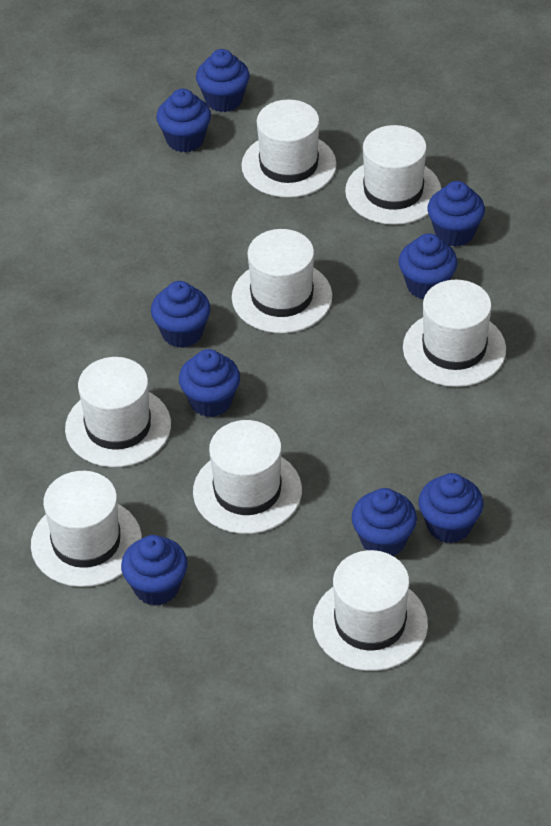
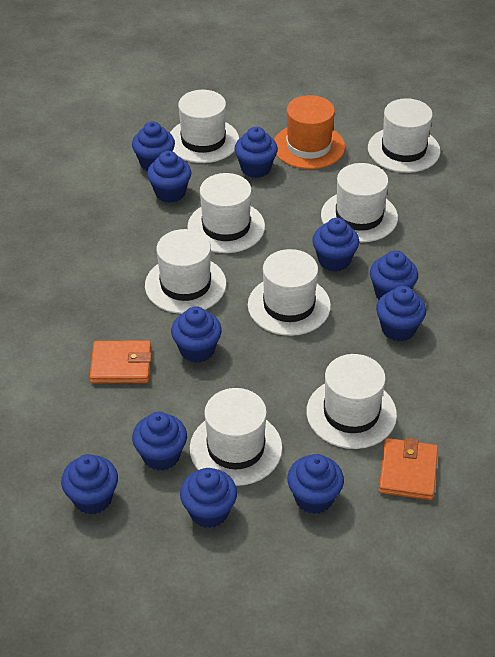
blue cupcake: [121,535,188,606] [151,281,211,348] [156,89,211,153] [179,349,240,417] [196,49,250,112] [352,488,417,556] [399,233,458,299] [419,473,484,543] [428,181,485,247] = 9 -> [61,454,118,514] [132,121,175,171] [132,412,187,471] [147,151,191,203] [171,306,222,363] [180,468,237,528] [234,127,278,178] [287,454,344,514] [312,218,359,272] [370,250,418,300] [376,286,426,341] = 11
orange hat: none = 0 -> [274,95,345,169] = 1
orange wallet: none = 0 -> [90,341,151,383] [379,438,438,500] = 2

